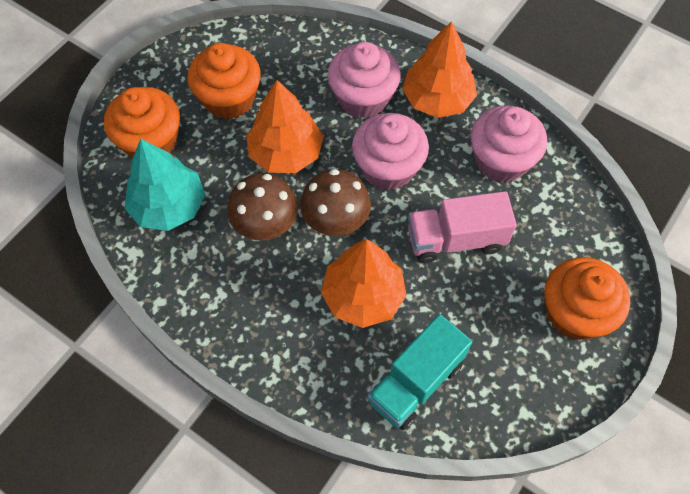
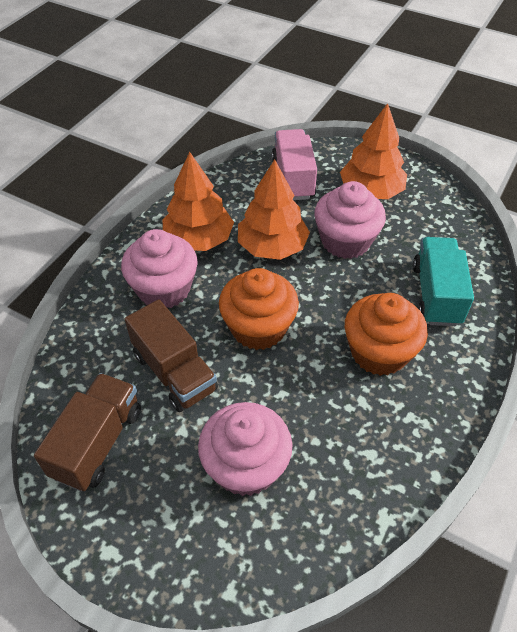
brown mushroom: [227,173,298,240] [300,169,371,236] = 2 -> none = 0
brown truck: none = 0 -> [34,373,141,491] [125,299,218,412] = 2
orange cupcake: [104,87,180,158] [188,43,261,119] [545,257,630,340] = 3 -> [219,268,299,350] [345,293,428,376] = 2
turquoise tree: [124,138,205,231] = 1 -> none = 0

